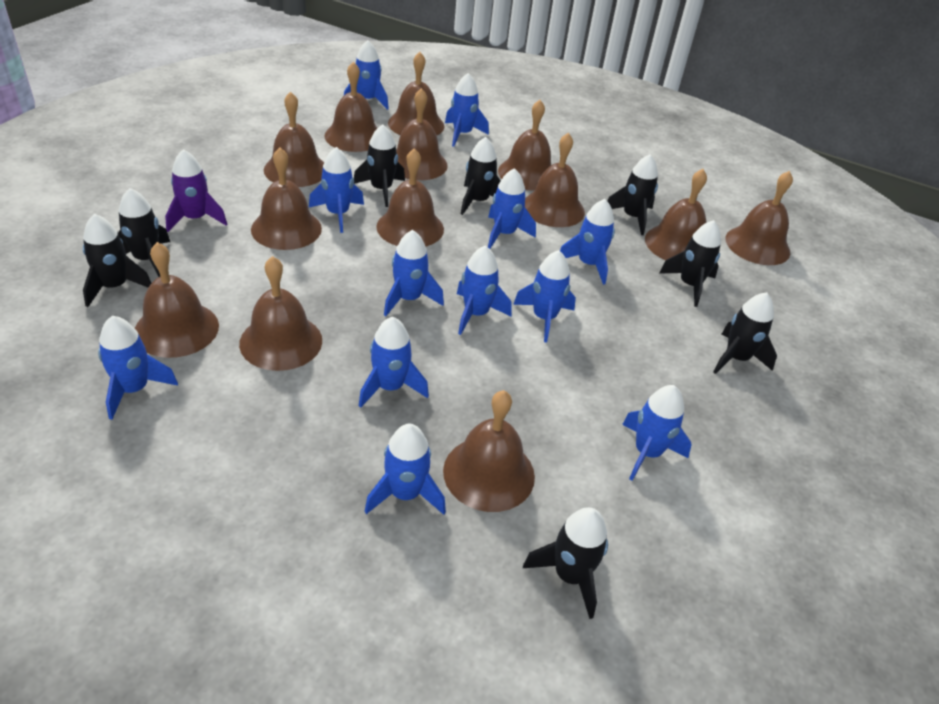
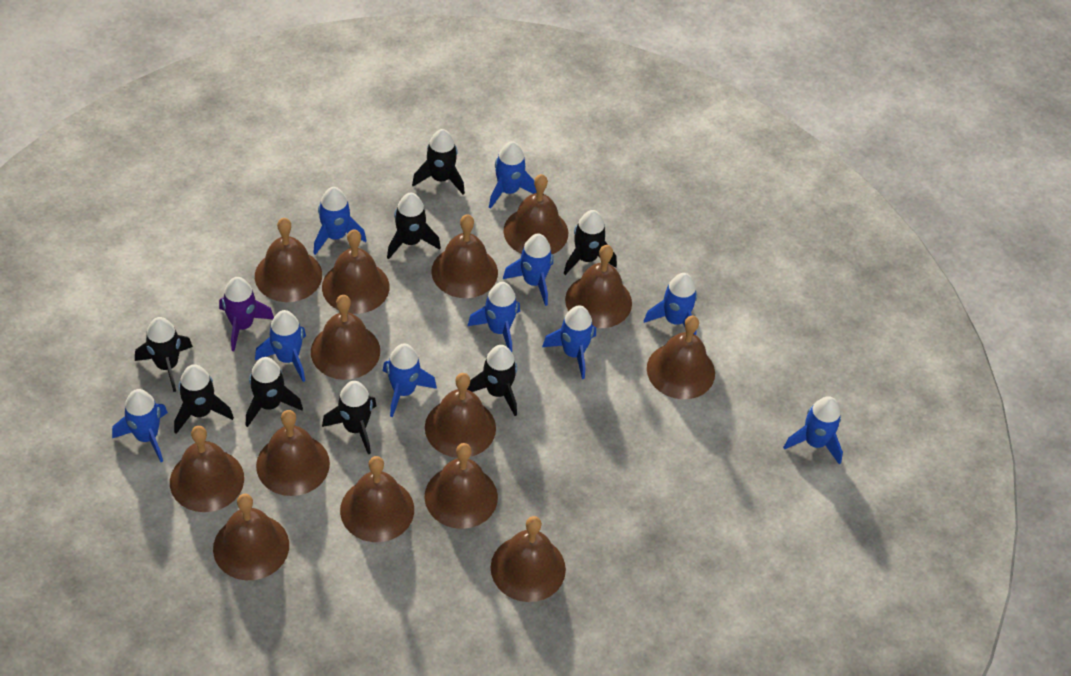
blue rocket: [98,316,178,420] [309,147,364,233] [344,40,389,110] [359,317,429,408] [365,424,446,515] [384,230,444,316] [445,73,489,147] [457,246,512,335] [488,168,536,249] [513,250,576,342] [560,199,615,285] [622,385,692,481] = 12 -> [112,389,168,462] [255,310,306,382] [313,187,366,255] [383,344,437,417] [468,282,520,352] [489,141,537,209] [503,234,553,306] [542,305,596,379] [644,273,697,335] [783,396,843,465] = 10
brown bell: [135,242,219,358] [239,256,322,371] [251,147,322,250] [264,92,324,187] [324,62,377,152] [376,148,444,247] [388,52,444,135] [396,88,448,180] [443,390,535,512] [498,100,551,190] [525,133,585,227] [645,169,707,260] [725,171,793,265] = 13 -> [170,426,244,512] [213,494,289,580] [255,218,322,302] [256,410,330,496] [311,295,380,380] [322,229,390,314] [340,456,414,542] [425,373,496,458] [425,443,498,529] [431,215,498,298] [491,516,566,602] [503,174,568,254] [565,245,632,328] [647,316,715,399] = 14

